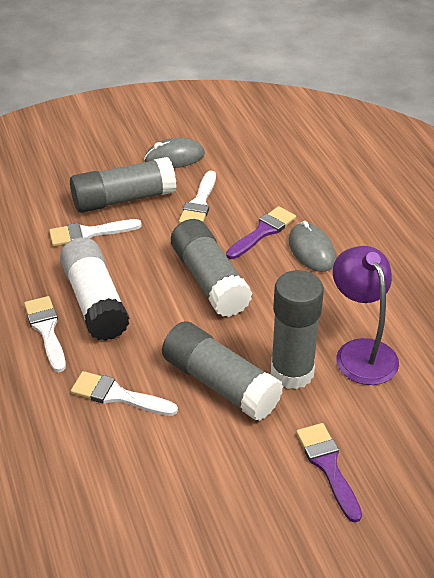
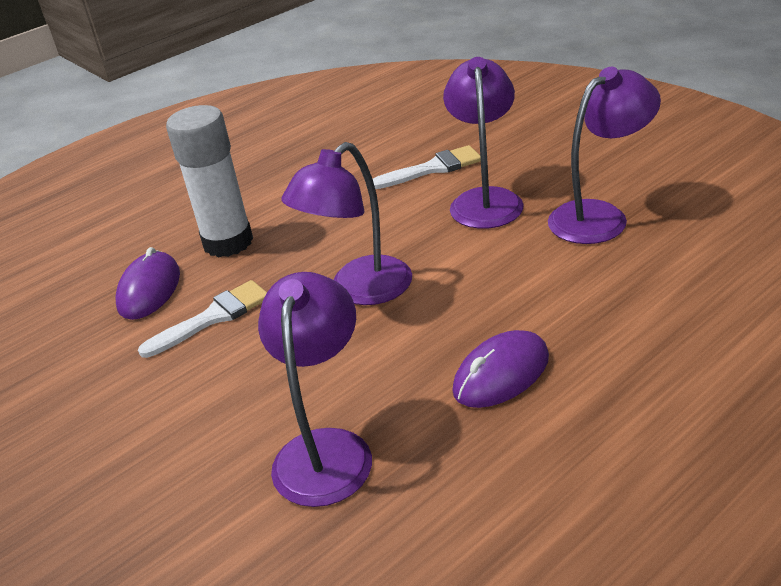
grey glue stick: [70,157,177,213] [162,321,283,421] [171,219,252,317] [271,270,324,389] = 4 -> none = 0
grey mouse: [144,137,205,168] [289,221,336,272] = 2 -> none = 0
purple brush: [226,206,296,259] [296,423,362,523] = 2 -> none = 0
purple lamp: [333,246,399,385] = 1 -> [258,272,372,507] [281,142,412,305] [443,57,524,229] [548,67,661,244] = 4
purple mouse: none = 0 -> [115,247,180,320] [452,330,549,408] = 2
white brush: [24,296,66,372] [49,219,142,246] [71,371,178,416] [179,171,216,224] = 4 -> [138,280,267,358] [373,145,481,189] = 2

